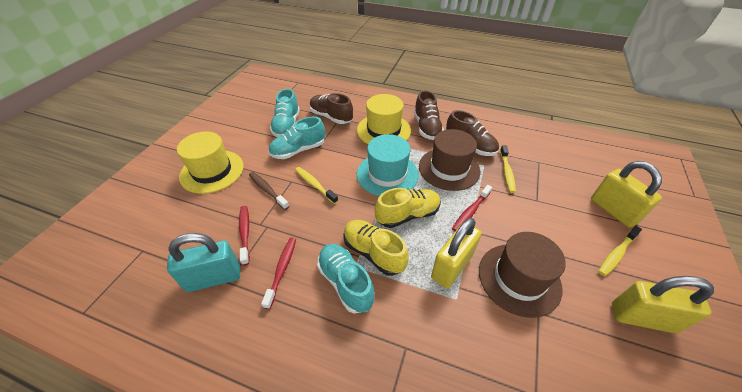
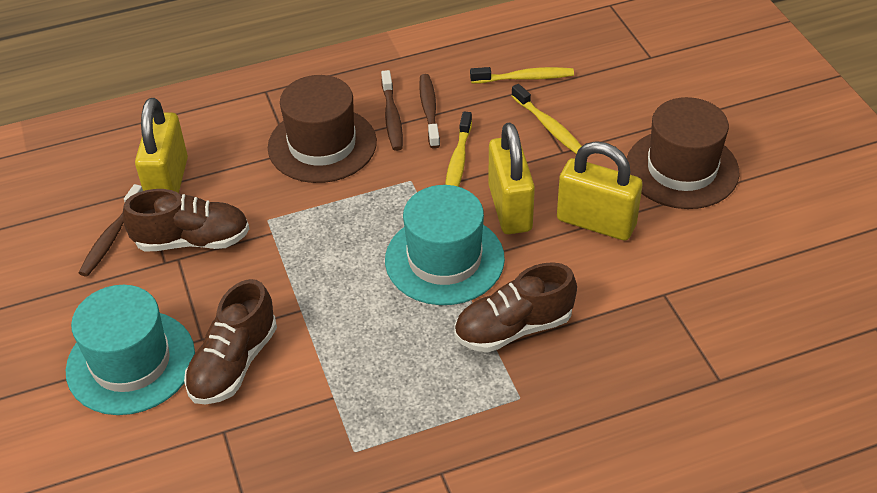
brown toothbrush: [249,172,289,210] = 1 -> [78,184,143,277] [381,70,403,151] [419,74,440,149] = 3
red toothbrush: [239,206,250,265] [261,237,296,309] [452,185,492,231] = 3 -> none = 0
turquoise hat: [357,134,419,196] = 1 -> [66,285,195,415] [385,185,505,305] = 2
turquoise padlock: [167,233,240,292] = 1 -> none = 0
turquoise shoe: [268,117,325,159] [270,88,300,137] [317,244,375,314] = 3 -> none = 0
yellow hat: [177,132,244,194] [357,94,411,144] = 2 -> none = 0
yellow shoe: [343,220,409,276] [375,188,441,228] = 2 -> none = 0

